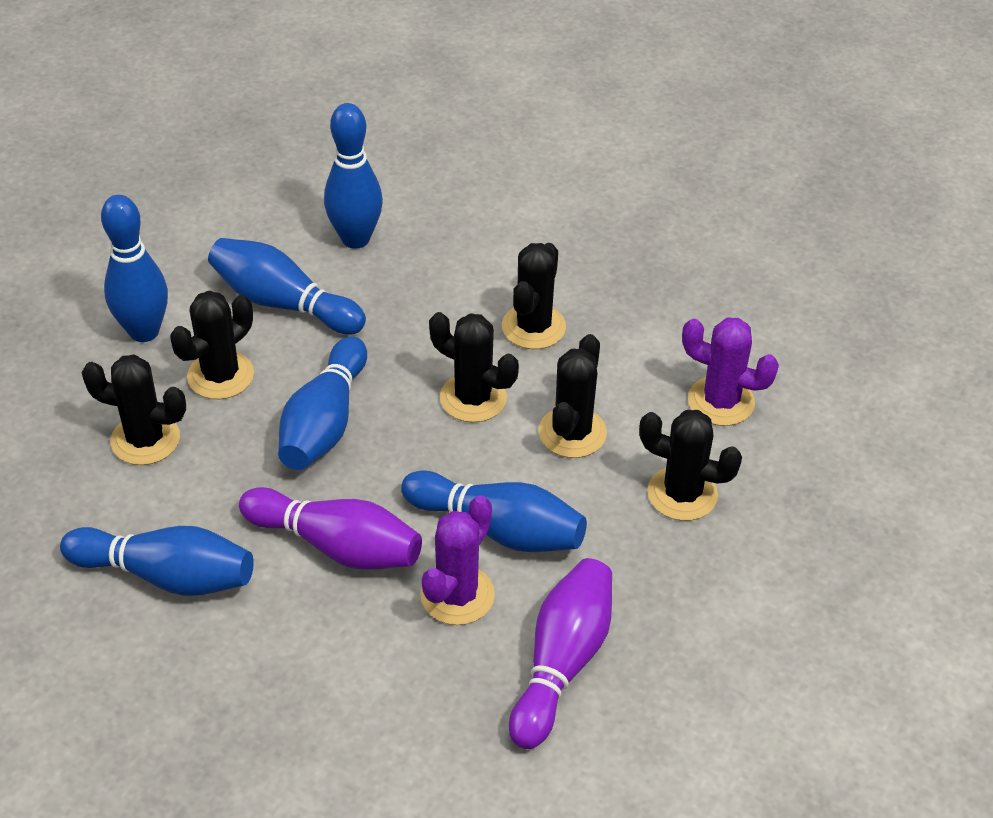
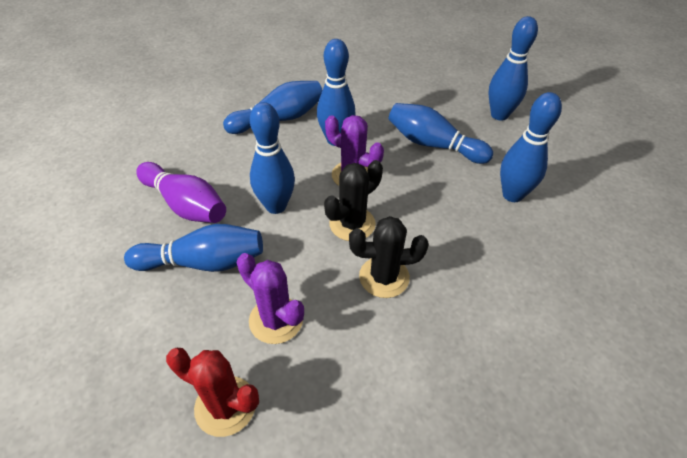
black cactus: [82,354,186,465] [170,291,254,400] [429,312,519,422] [502,243,566,349] [539,334,607,458] [639,410,742,521] = 6 -> [324,160,383,241] [349,216,429,298] = 2
blue bowling pin: [60,526,254,596] [101,195,168,342] [208,238,366,335] [278,336,367,470] [324,103,383,249] [401,470,587,552] = 6 -> [124,224,263,272] [223,81,322,134] [250,102,295,214] [317,39,356,146] [388,103,493,164] [488,16,538,121] [500,92,562,202] = 7
purple bowling pin: [239,487,422,570] [509,558,612,749] = 2 -> [136,162,226,223] = 1
red cactus: none = 0 -> [166,348,259,437] = 1

